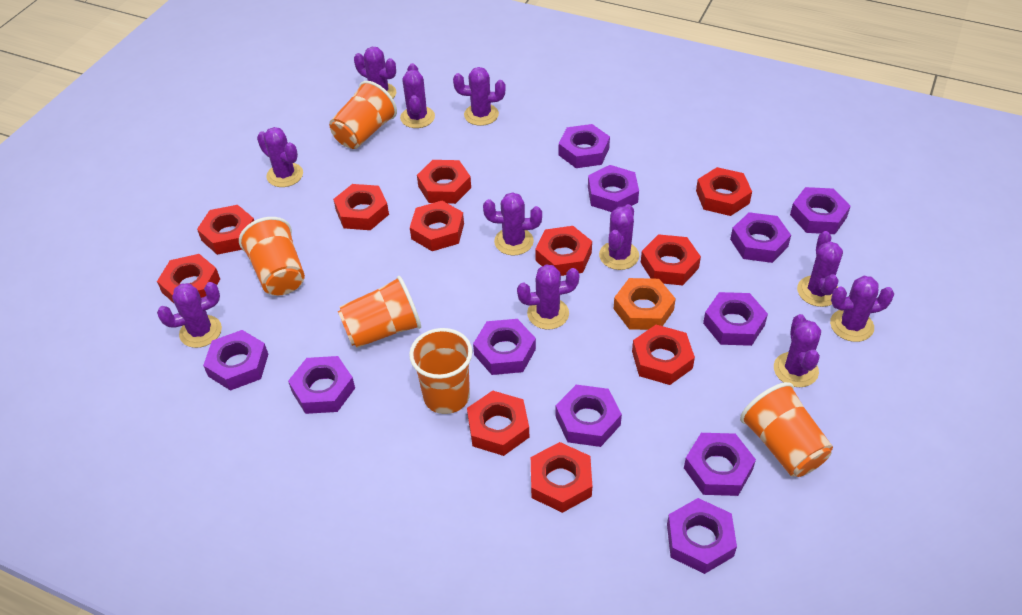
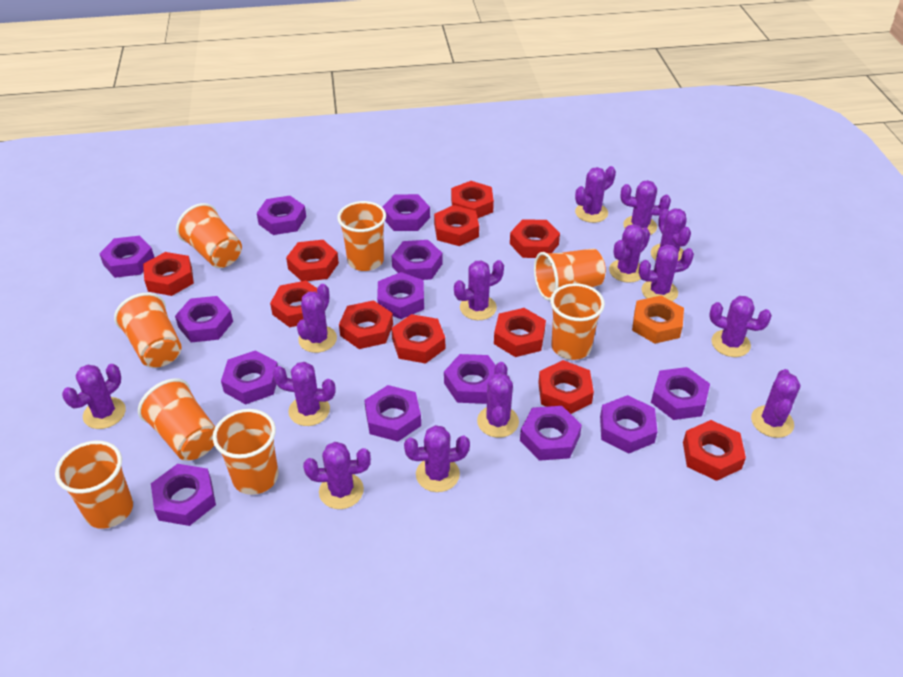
orange cup: [239,217,305,296] [329,81,397,149] [338,276,421,348] [409,328,473,414] [740,382,833,477] = 5 -> [55,441,133,529] [114,293,182,368] [138,378,215,461] [176,203,242,268] [213,409,278,495] [337,201,386,271] [534,248,606,301] [550,283,605,360] = 8
purple cactus: [157,282,222,348] [257,127,303,187] [354,47,396,98] [400,63,435,128] [453,67,506,126] [483,192,542,256] [517,264,579,330] [599,204,639,270] [774,314,821,387] [797,231,843,307] [830,276,894,342] = 11 -> [62,364,126,429] [273,362,335,426] [297,284,337,353] [303,442,371,509] [404,425,470,492] [454,260,504,320] [477,362,519,438] [575,166,616,223] [609,224,650,283] [620,180,671,235] [639,244,694,301] [651,208,691,261] [709,296,772,357] [751,369,800,438] = 14
purple nut: [203,330,268,391] [288,356,355,414] [473,319,536,375] [555,385,622,447] [559,124,610,168] [588,165,639,212] [667,498,737,574] [684,433,756,496] [703,292,768,346] [730,212,791,263] [790,187,851,234] = 11 -> [99,236,155,278] [151,464,216,526] [175,296,233,343] [221,350,278,404] [257,196,306,235] [364,385,421,442] [377,272,424,319] [382,194,430,231] [392,240,443,280] [444,354,495,404] [520,406,582,461] [600,395,658,453] [651,367,710,420] = 13

